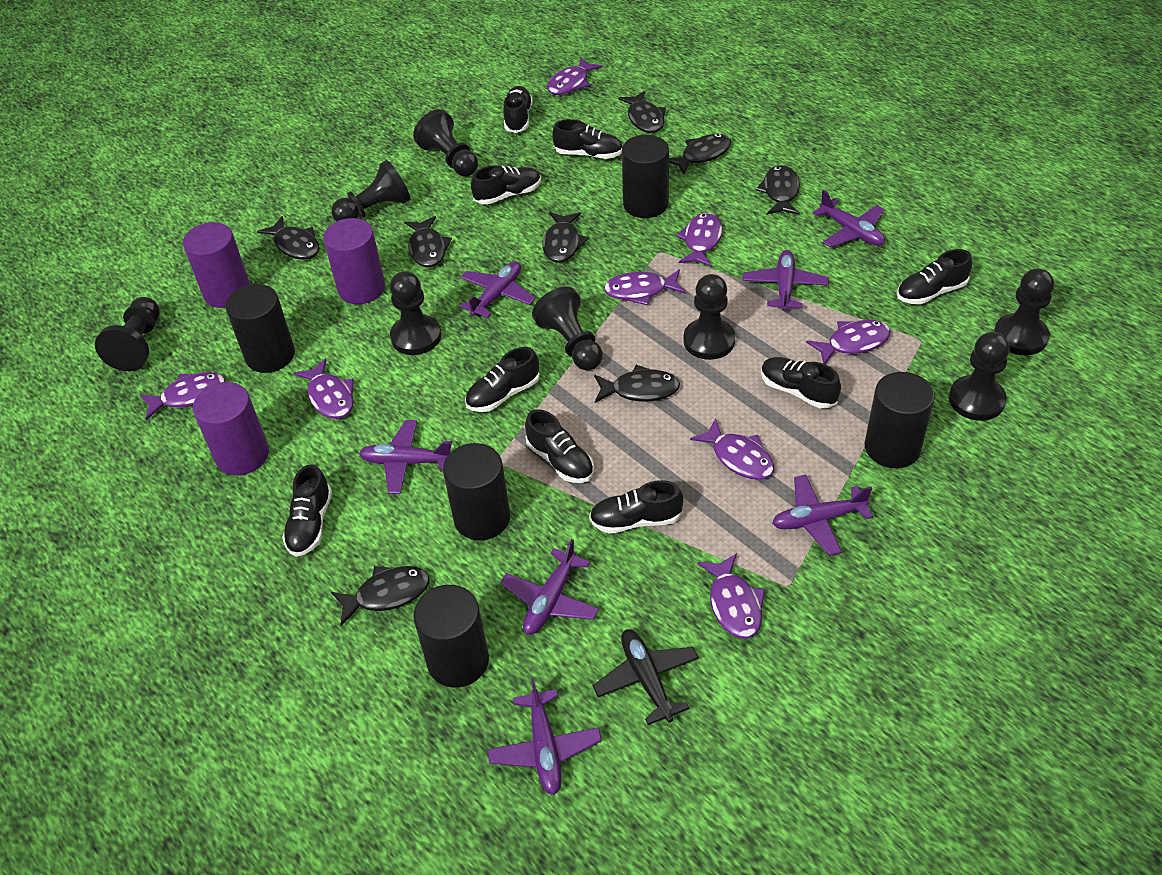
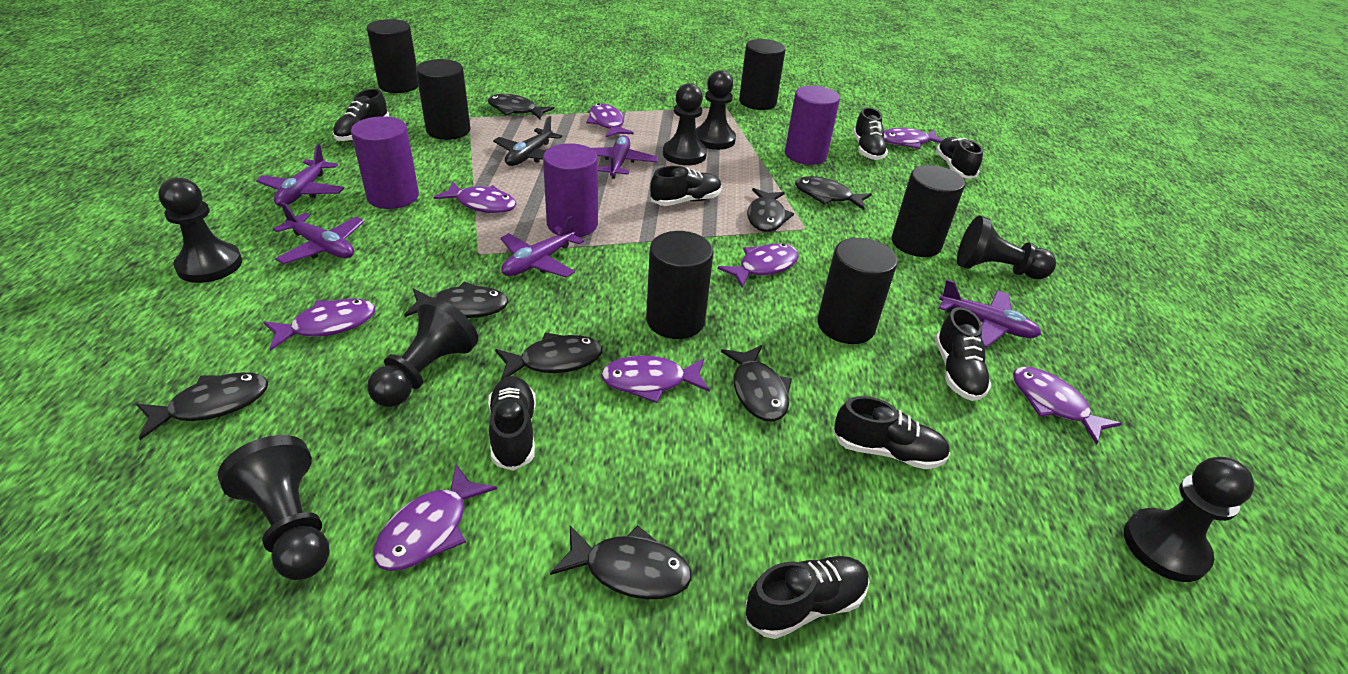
black cylinder: [226,284,295,373] [413,585,489,688] [443,443,510,540] [622,135,669,218] [865,372,935,468] = 5 -> [367,19,418,93] [416,59,470,140] [646,231,714,339] [739,39,785,110] [817,238,898,344] [892,165,965,257] = 6
black pawn: [95,297,160,371] [332,160,411,222] [390,271,441,355] [413,109,478,176] [532,287,603,371] [683,274,735,360] [949,332,1010,421] [994,268,1054,355] = 8 -> [158,178,242,283] [218,435,330,580] [367,297,478,407] [663,83,707,165] [696,70,736,150] [957,215,1056,279] [1124,457,1255,582] = 7
black shoe: [282,464,332,557] [465,347,540,412] [471,165,541,205] [503,86,533,133] [525,409,594,483] [552,119,622,159] [589,480,683,533] [761,357,841,409] [897,249,972,305] = 9 -> [333,89,389,142] [488,376,536,471] [650,166,722,206] [746,556,869,639] [833,396,950,469] [853,107,888,160] [935,307,991,401] [936,137,983,179] = 8
purple plane: [359,420,452,494] [460,261,536,318] [487,678,602,795] [500,539,599,635] [743,250,829,311] [772,475,873,556] [812,190,885,248] = 7 -> [256,144,344,207] [273,202,365,264] [500,215,584,278] [591,135,658,179] [939,279,1041,348] = 5

